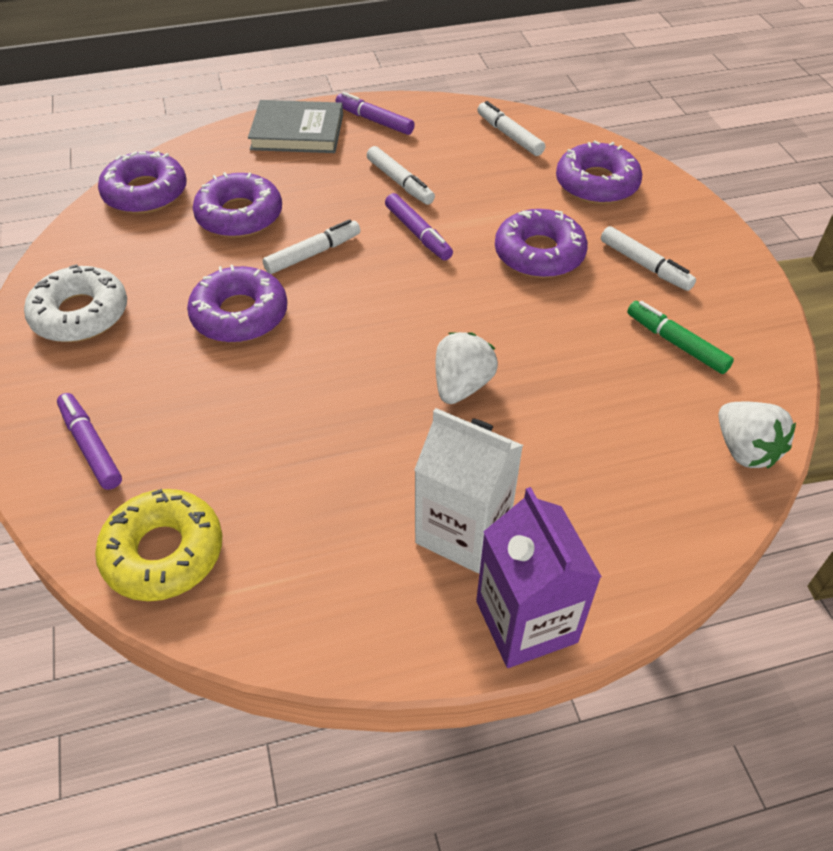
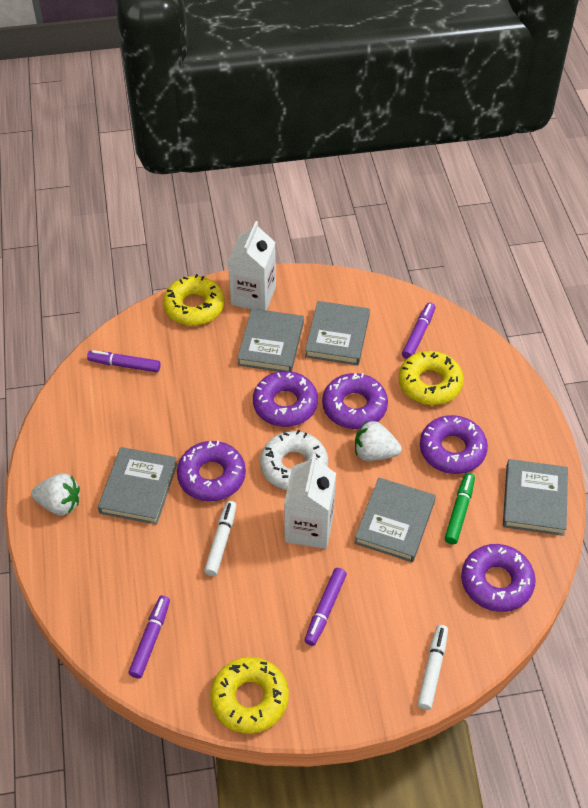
grey book: [248,100,343,153] = 1 -> [98,447,177,525] [237,309,304,372] [305,301,370,365] [354,478,436,562] [503,459,568,536] = 5
purple carton: [476,487,602,668] = 1 -> none = 0
purple marker: [57,393,122,490] [335,92,415,135] [385,193,453,260] = 3 -> [87,350,161,372] [128,596,170,678] [304,568,347,646] [402,303,435,359] = 4
white carton: [414,408,523,573] = 1 -> [228,221,276,310] [284,454,336,549] = 2
white marker: [263,219,360,274] [367,146,435,205] [477,101,545,156] [601,226,696,291] = 4 -> [204,501,237,576] [417,625,448,710] = 2
yellow donut: [95,489,222,601] = 1 -> [163,274,224,326] [210,657,289,734] [399,351,464,405] = 3

